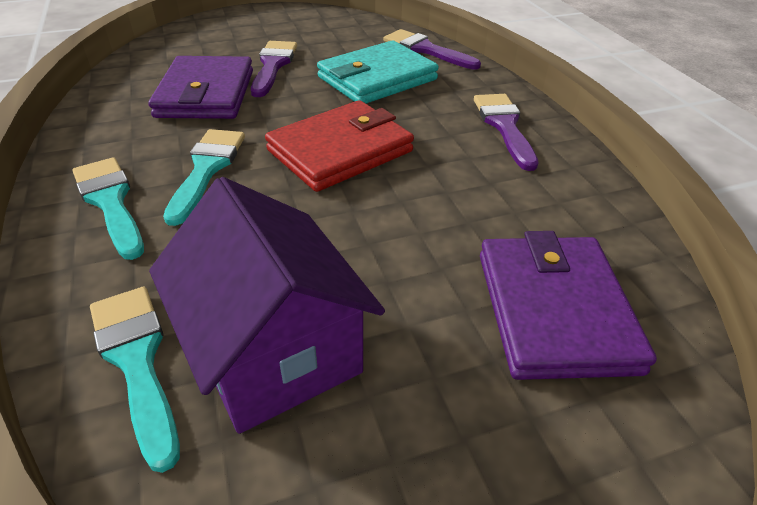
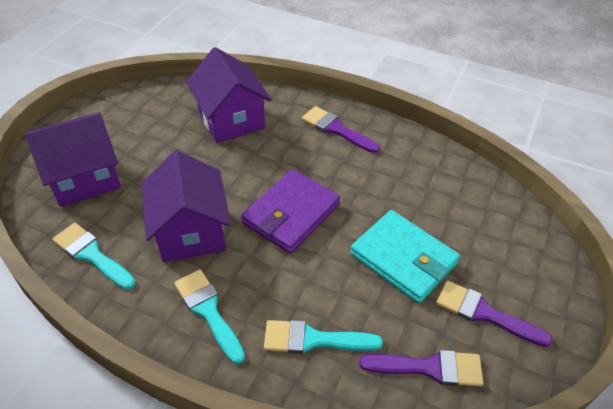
purple house: [149,177,385,434] = 1 -> [25,112,121,207] [142,150,231,262] [186,47,272,143] = 3
purple wallet: [148,56,253,119] [480,231,657,380] = 2 -> [241,169,340,253] = 1
red wallet: [265,100,414,192] = 1 -> none = 0

